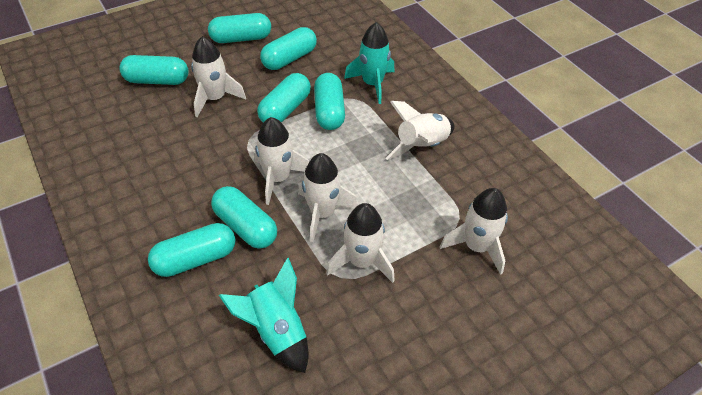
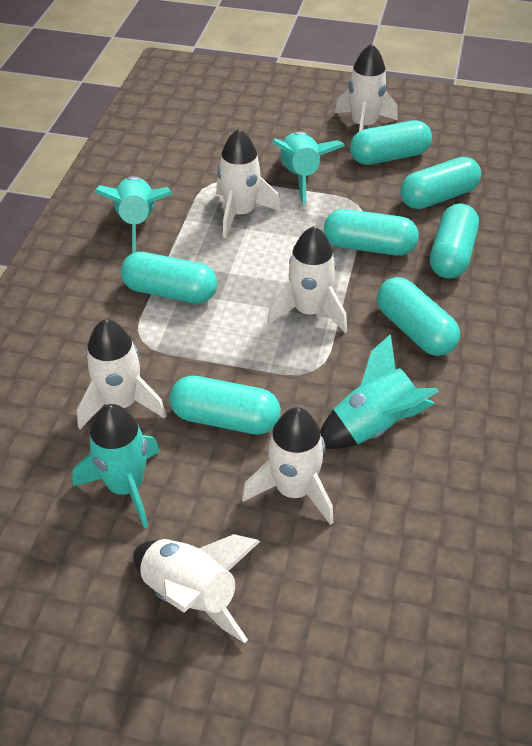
turquoise rocket: [219,258,309,373] [344,22,394,104] = 2 -> [72,404,160,528] [95,176,172,253] [273,131,345,204] [320,334,439,449] = 4

